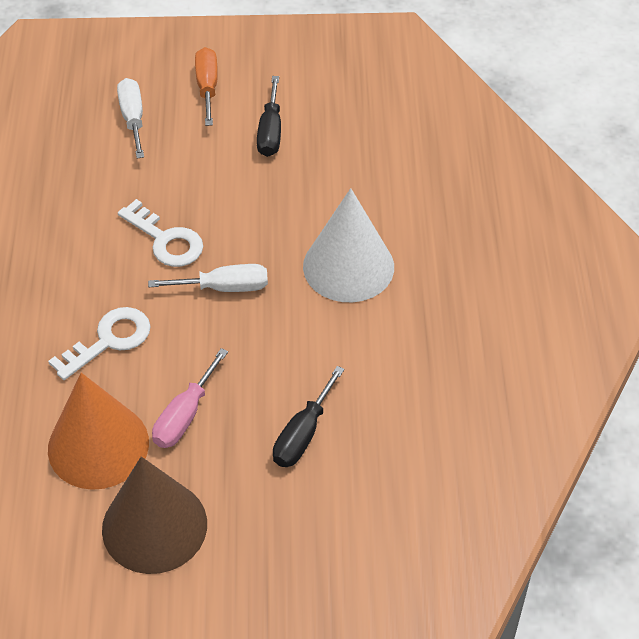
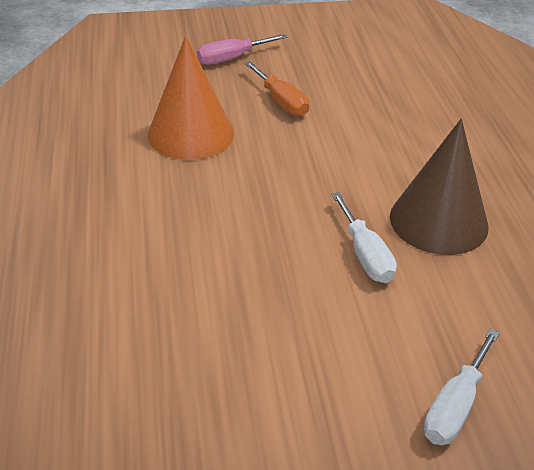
black screwdriver: [257,76,281,157] [273,366,345,467] = 2 -> none = 0
white cone: [303,188,394,302] = 1 -> none = 0
white key: [48,307,151,380] [118,199,203,267] = 2 -> none = 0

